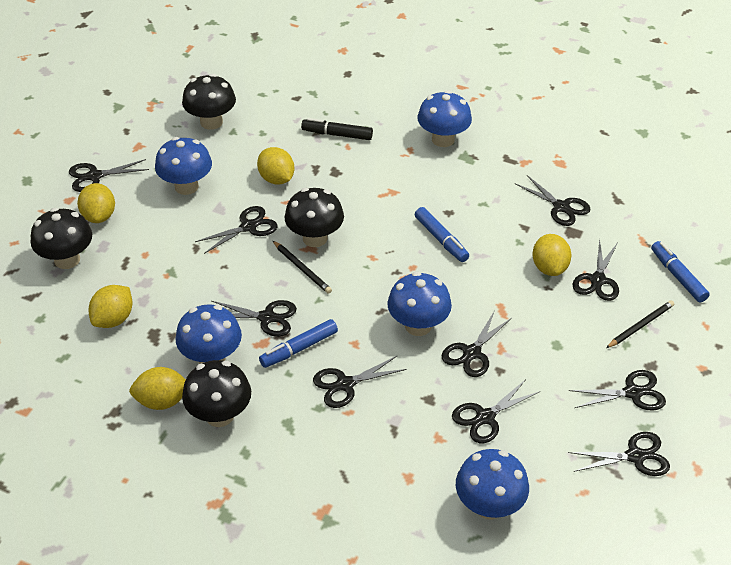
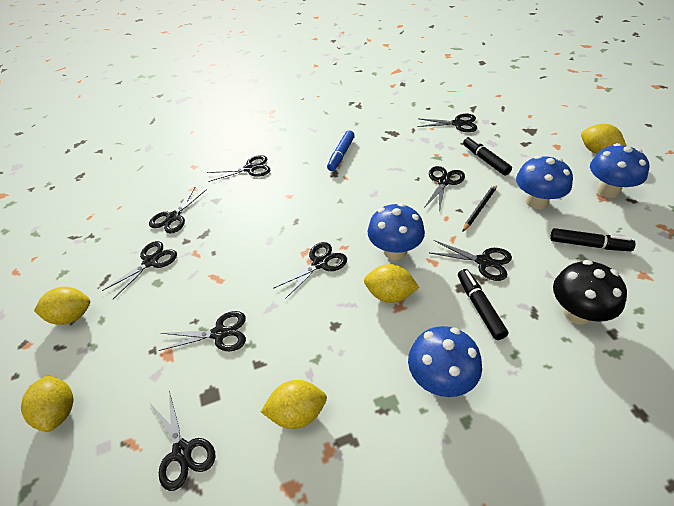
black marker: [301,118,373,140] = 1 -> [458,269,508,340] [463,136,512,176] [550,228,636,251] = 3
black mushroom: [31,208,92,269] [182,74,236,130] [182,360,251,427] [285,188,344,247] = 4 -> [553,260,627,325] = 1
black pencil: [273,241,332,294] [606,300,674,348] = 2 -> [462,184,497,232] = 1
black scissors: [69,159,149,192] [195,206,278,254] [212,300,297,337] [313,355,407,408] [441,310,512,377] [452,379,541,443] [515,175,591,226] [568,432,670,476] [569,370,666,411] [572,239,619,301] = 10 -> [102,241,177,299] [149,187,207,233] [150,391,216,491] [159,311,246,351] [207,155,270,182] [273,242,347,299] [418,114,477,132] [424,166,465,213] [430,240,512,281] = 9
blue marker: [259,319,338,368] [415,207,469,262] [651,241,710,303] = 3 -> [327,130,355,171] = 1
blue mushroom: [155,137,212,195] [175,304,242,364] [387,272,452,336] [418,90,472,147] [456,449,529,520] = 5 -> [368,203,425,260] [408,326,482,397] [516,155,573,209] [590,143,650,198] = 4

